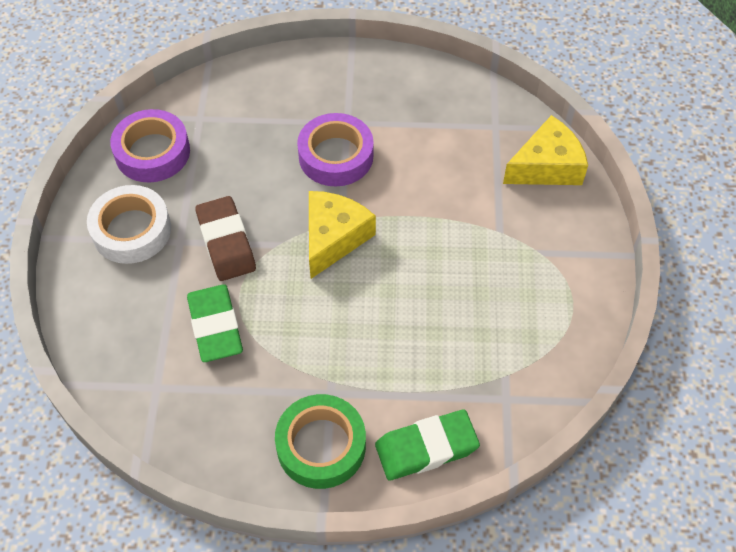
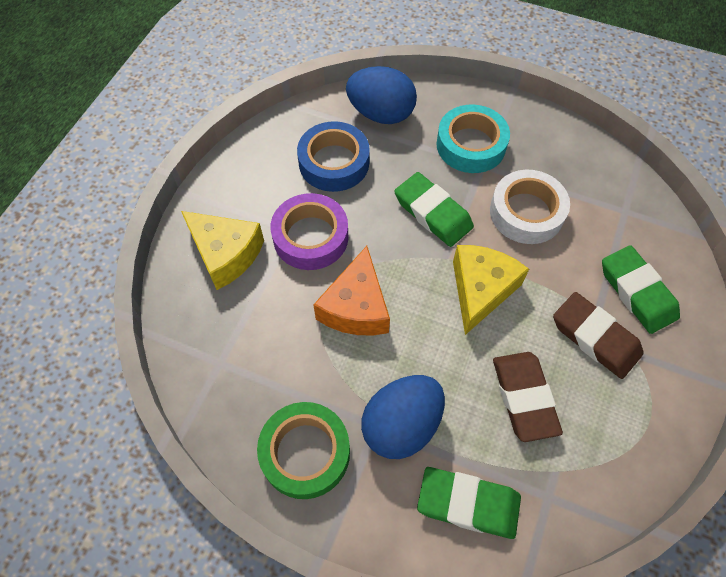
blue egg: none = 0 -> [346,66,417,124] [361,375,445,459] = 2
blue tape: none = 0 -> [297,121,370,192] = 1
brown eraser: [195,196,256,281] = 1 -> [493,352,563,442] [553,292,644,379] = 2
green eraser: [187,284,243,362] [375,409,480,481] = 2 -> [394,172,474,247] [417,467,521,539] [602,245,680,334] = 3
orange cheese: none = 0 -> [313,246,390,335] = 1
purple tape: [110,109,190,182] [297,113,374,186] = 2 -> [271,193,349,270] = 1
turquoise tape: none = 0 -> [436,105,510,173] = 1

